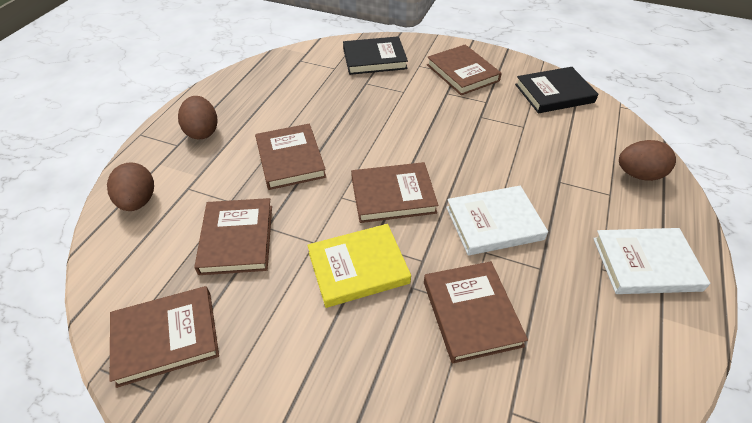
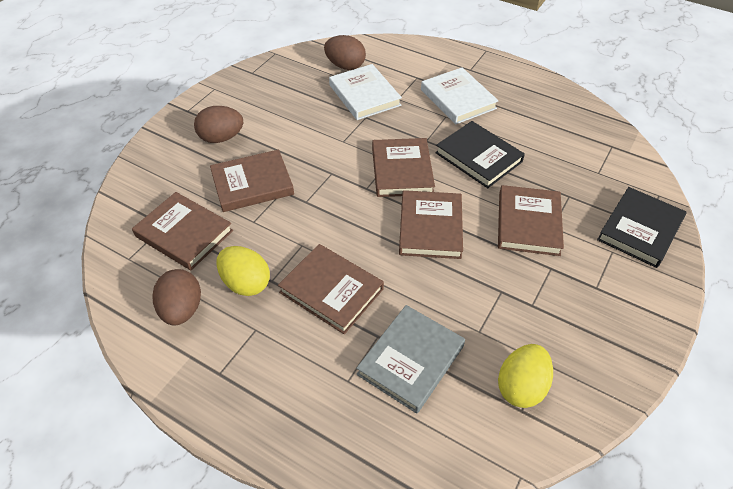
grey book: none = 0 -> [356,305,465,413] = 1
yellow book: [307,224,411,308] = 1 -> none = 0
yellow egg: none = 0 -> [217,246,270,296] [498,344,553,408] = 2

